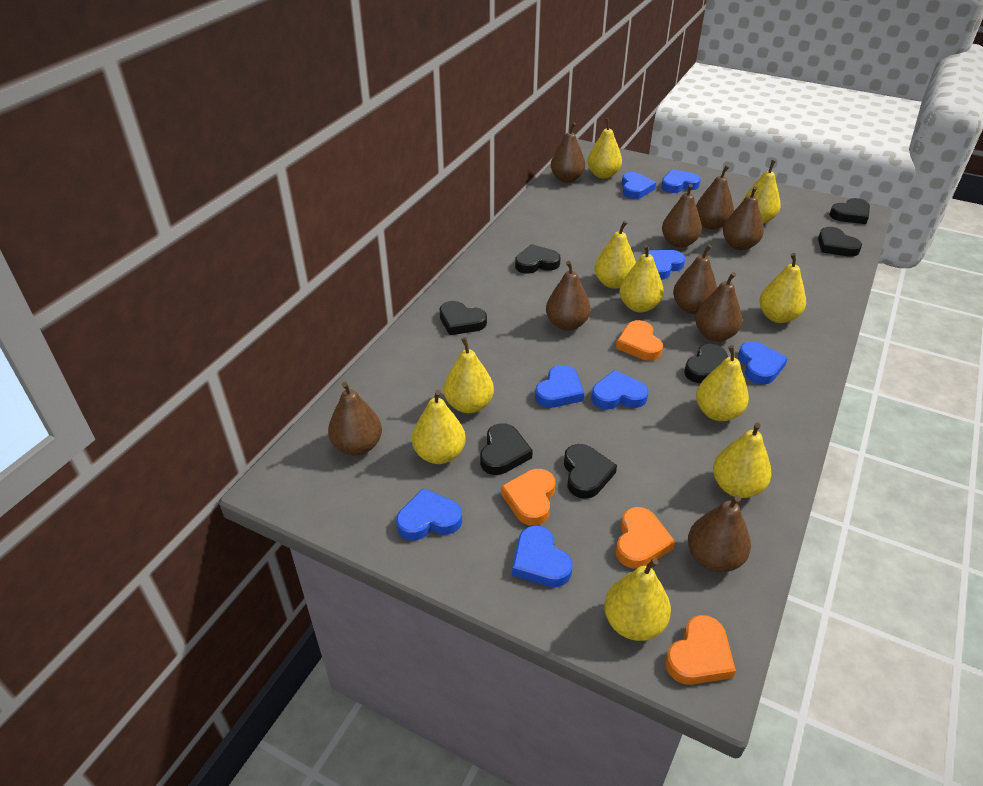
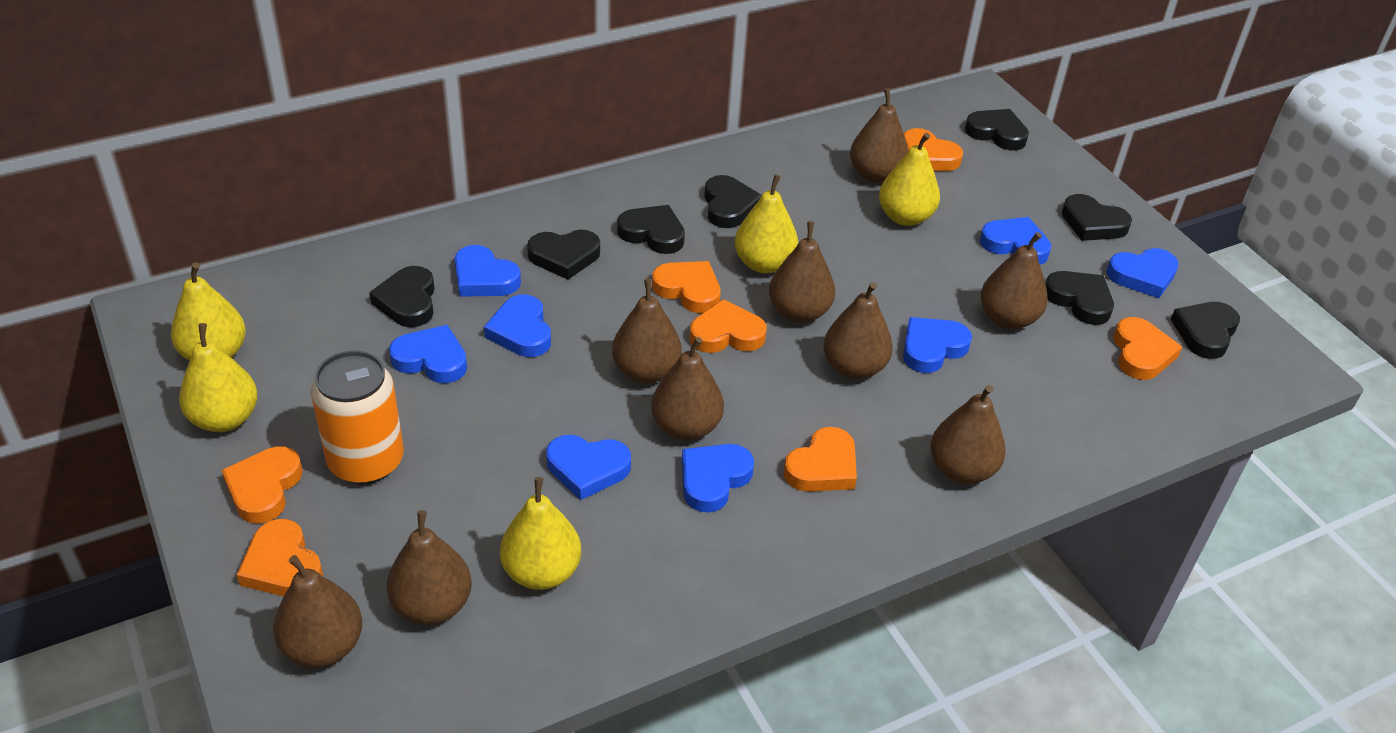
black heart: [439,301,487,335] [480,423,533,475] [515,244,561,274] [564,444,617,499] [684,344,728,383] [818,227,862,257] [829,198,870,224] = 7 -> [369,266,435,327] [527,230,600,280] [617,205,685,254] [704,175,762,228] [965,109,1029,150] [1045,271,1114,325] [1062,194,1132,241] [1171,302,1240,359] = 8
orange can: none = 0 -> [311,350,404,484] = 1
orange heart: [501,469,555,526] [616,320,663,361] [616,507,675,569] [665,615,736,685] = 4 -> [222,446,303,524] [237,519,323,597] [652,261,721,313] [689,299,767,353] [784,427,857,492] [904,128,963,171] [1113,317,1182,380] = 7
yellow pear: [412,390,466,464] [444,337,494,413] [587,118,622,179] [595,221,636,289] [604,558,671,641] [619,244,664,312] [696,345,749,421] [713,423,772,498] [742,160,781,224] [759,253,806,323] = 10 -> [171,263,246,361] [179,323,258,432] [500,477,581,590] [735,174,798,273] [879,133,940,226] = 5

